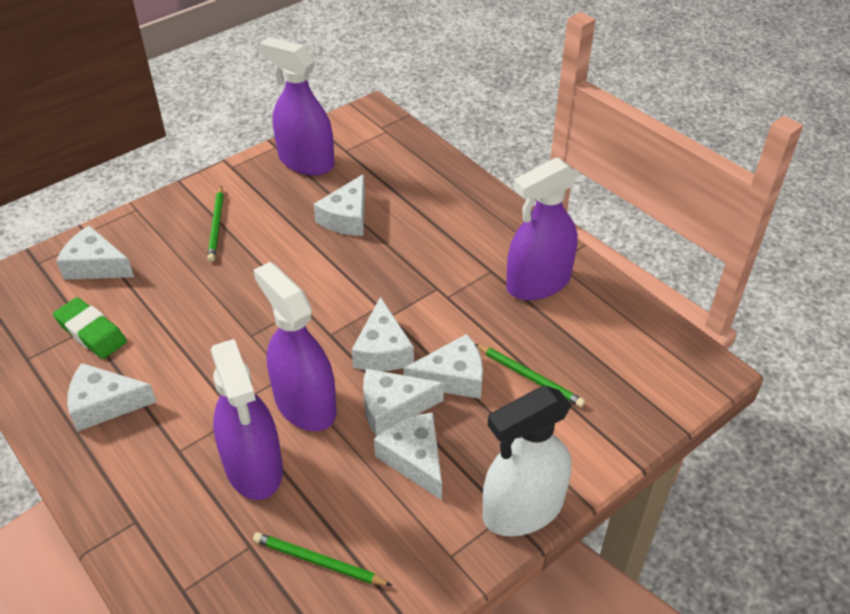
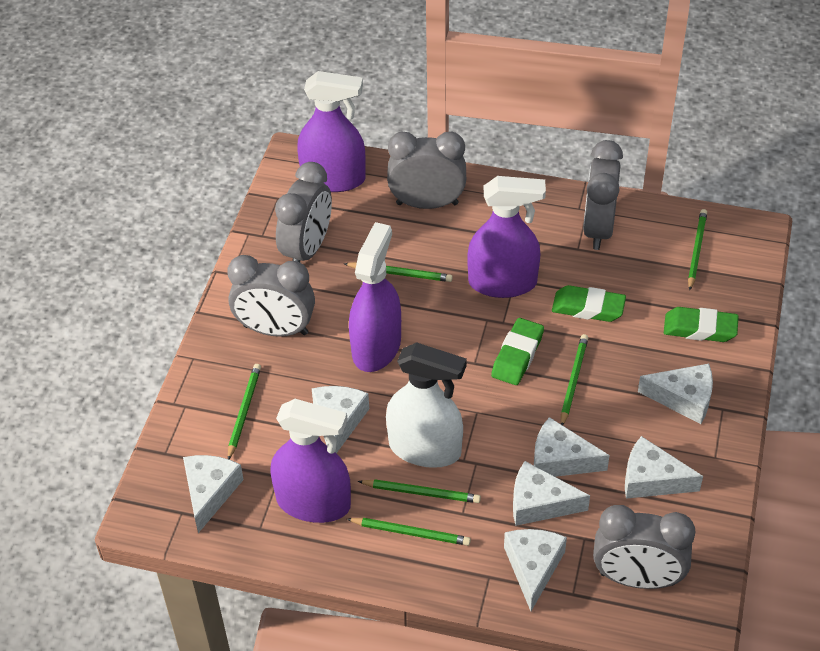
green eraser: [53,297,127,359] = 1 -> [491,318,544,385] [552,285,626,322] [664,307,739,342] = 3
green pencil: [207,186,224,262] [253,532,392,586] [475,344,585,407] = 3 -> [228,364,261,459] [344,262,453,282] [347,518,471,546] [358,479,481,503] [561,334,588,425] [688,209,707,291] = 6
grey clock: none = 0 -> [227,255,315,337] [275,162,332,262] [387,132,466,209] [583,140,623,250] [593,505,695,589] = 5

